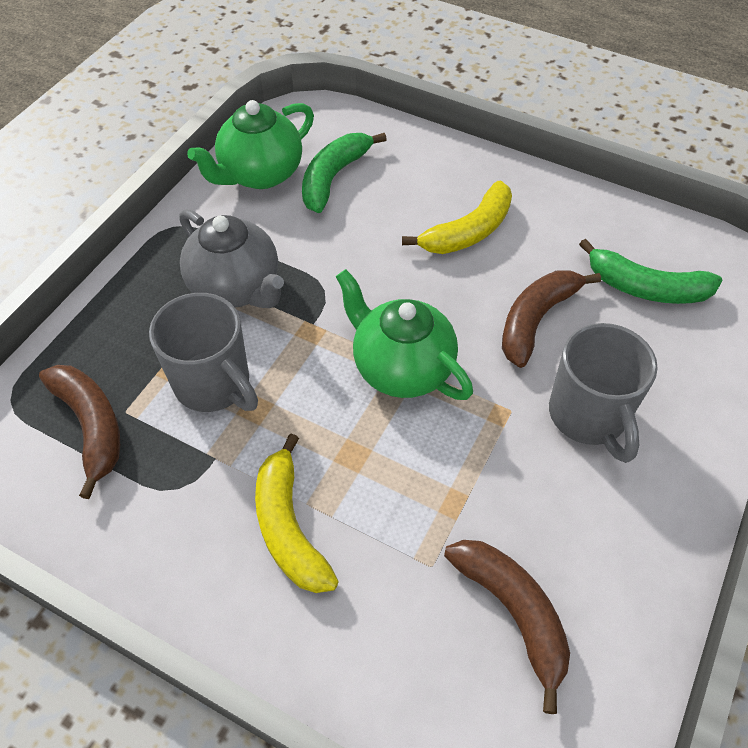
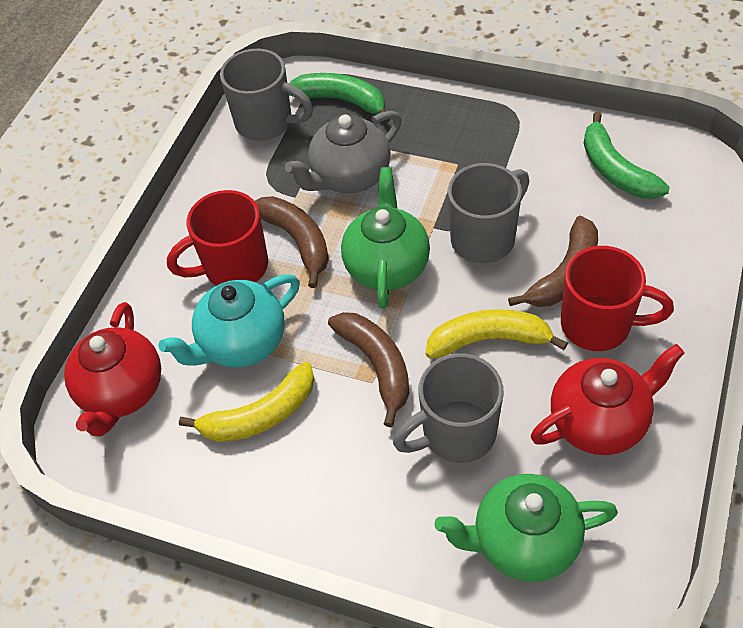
grey mug: [149,293,258,412] [549,323,658,463] = 2 -> [220,49,313,141] [393,353,503,463] [448,163,529,263] = 3
red mug: none = 0 -> [167,190,268,286] [561,246,674,351] = 2
red teapot: none = 0 -> [64,302,161,437] [531,344,684,455] = 2
turquoise teapot: none = 0 -> [159,274,300,368] = 1

